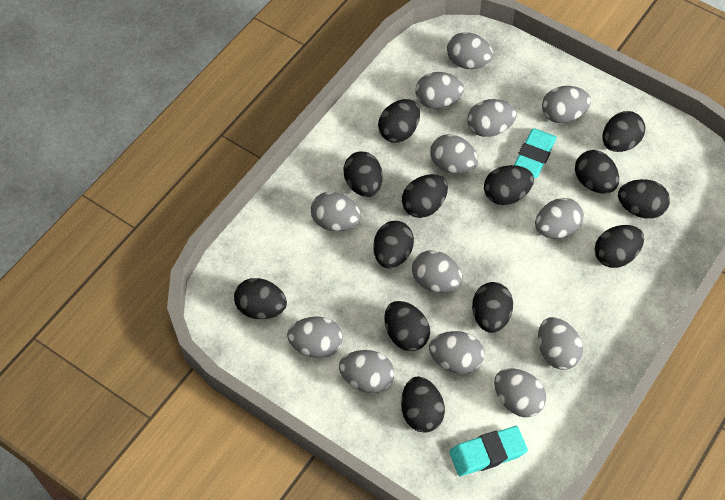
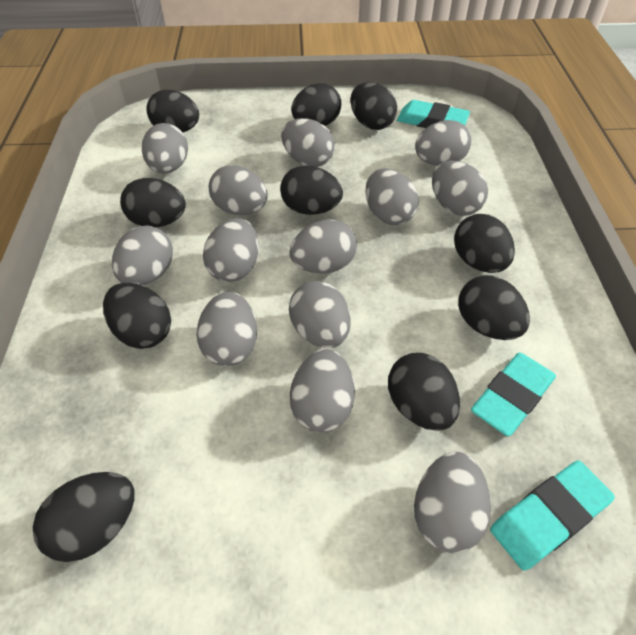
black egg: [234,278,287,319] [343,152,383,197] [373,221,414,268] [378,99,420,143] [384,301,430,351] [401,376,445,433] [402,174,448,218] [472,282,513,333] [484,165,534,205] [575,150,619,194] [595,225,644,268] [602,111,645,152] [618,179,670,219] = 13 -> [33,472,135,562] [103,283,171,349] [120,178,186,228] [147,89,199,132] [280,165,343,215] [291,83,341,126] [350,82,397,130] [388,353,460,431] [454,214,515,273] [458,275,530,340] = 10
turquoise eraser: [449,426,528,476] [514,128,557,178] = 2 -> [397,100,470,128] [471,352,556,436] [490,461,615,571] = 3

